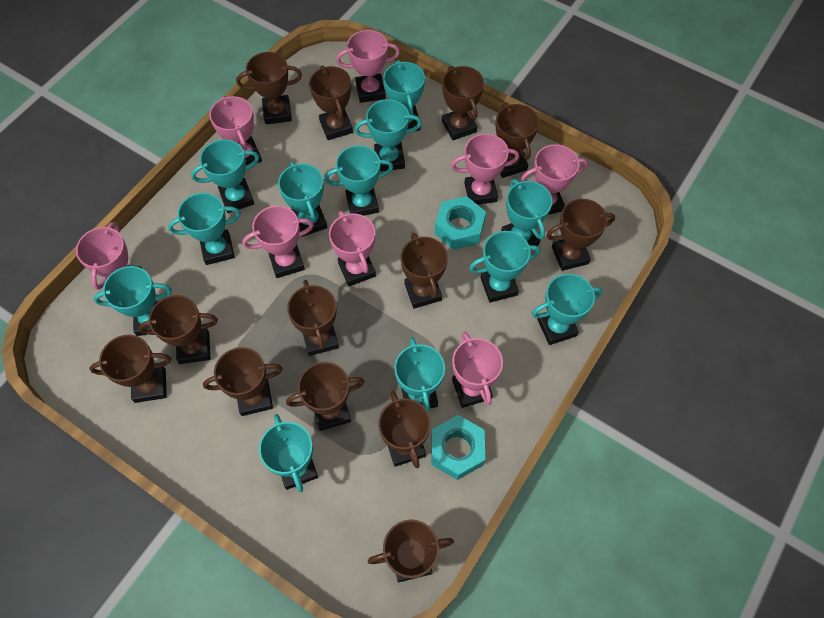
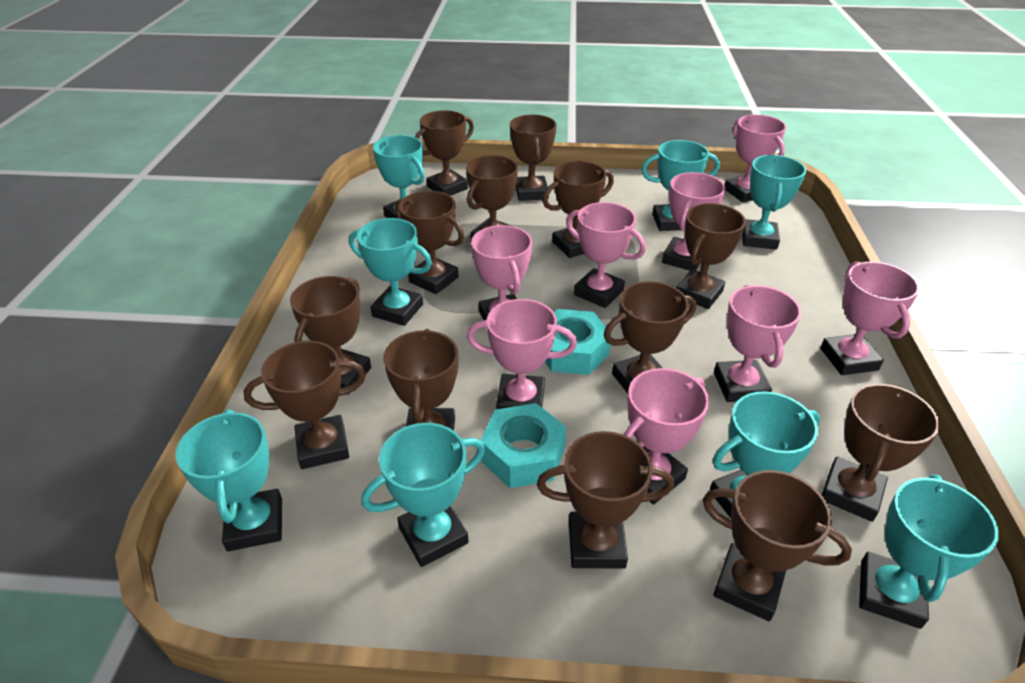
turquoise trophy: [93,266,172,336] [168,193,241,265] [191,139,259,213] [259,414,318,492] [278,162,327,237] [324,145,394,216] [354,99,422,171] [383,60,425,131] [394,337,445,412] [469,231,540,302] [501,179,552,246] [532,274,603,345] = 12 -> [176,409,282,551] [349,218,432,326] [361,423,485,567] [373,135,425,218] [641,140,720,231] [710,391,820,518] [742,155,806,250] [859,475,999,629] = 8

